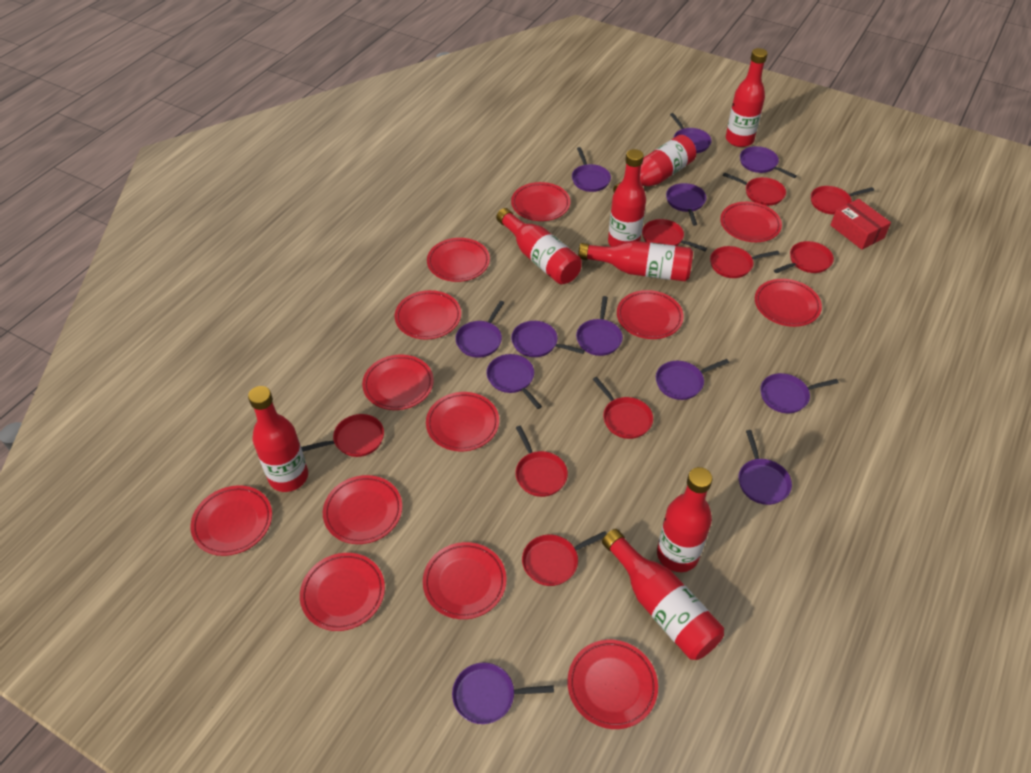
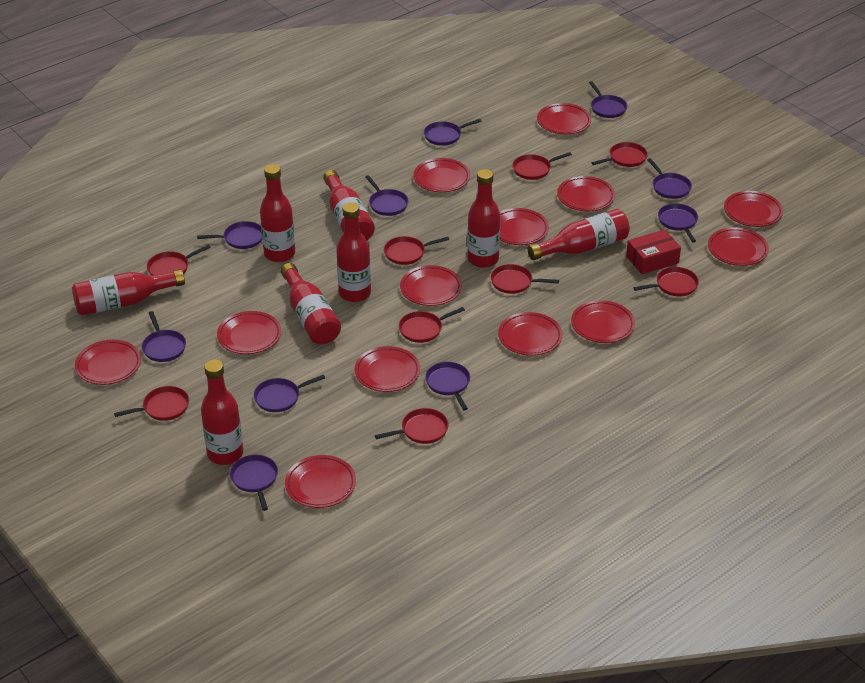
purple pan: [452,663,554,724] [455,301,504,358] [486,354,542,409] [511,321,585,357] [572,147,611,192] [576,296,623,356] [656,359,729,400] [666,183,707,226] [670,113,712,153] [738,430,792,505] [740,146,797,178] [760,373,839,413] = 12 -> [142,311,186,362] [197,221,262,249] [230,455,278,511] [254,375,325,412] [365,175,409,216] [424,119,482,146] [425,362,470,410] [589,81,627,118] [647,158,692,199] [658,203,698,242] = 10

